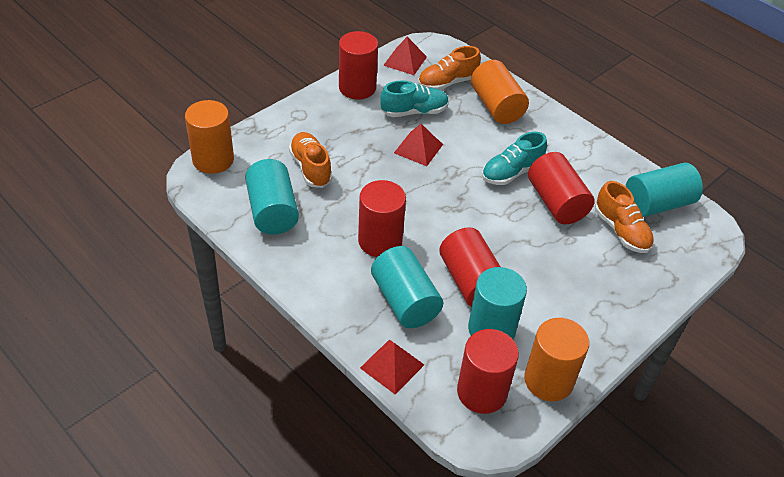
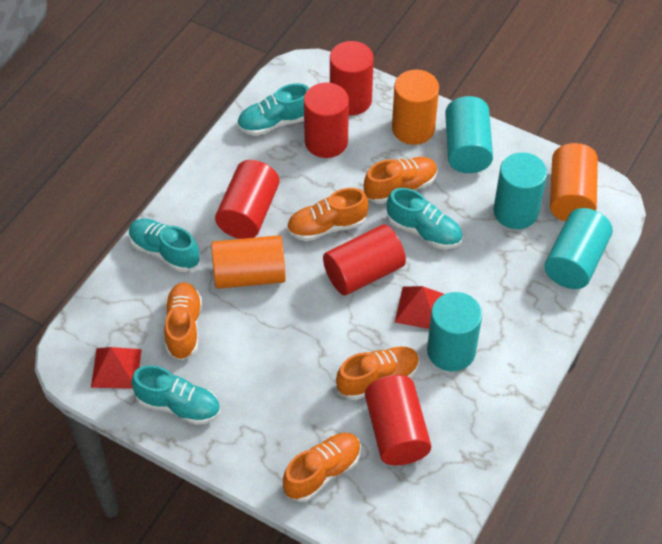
orange shoe: [289,132,333,188] [418,46,481,90] [595,181,654,253] = 3 -> [164,282,202,360] [283,433,361,502] [287,188,369,241] [336,346,419,400] [364,157,438,204] = 5
red pyramid: [360,339,424,395] [383,37,427,75] [394,124,443,166] = 3 -> [91,347,142,389] [395,286,444,329] = 2
turquoise shoe: [380,80,449,117] [482,132,547,185] = 2 -> [129,219,200,272] [131,365,220,425] [237,83,309,136] [387,188,463,249] = 4

